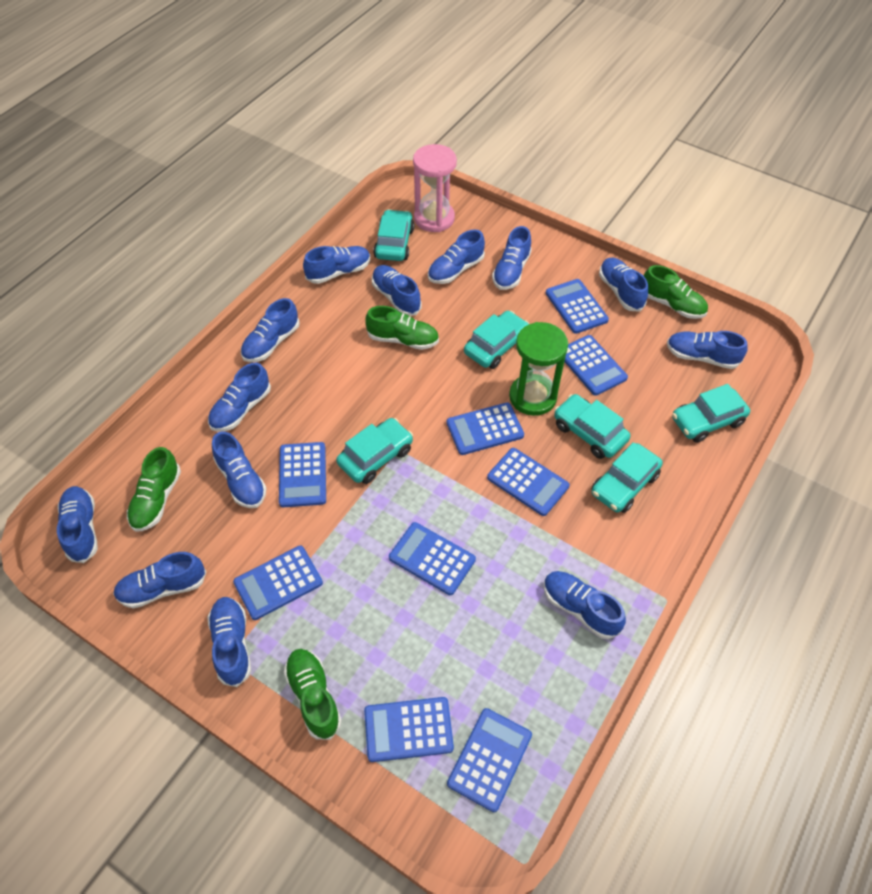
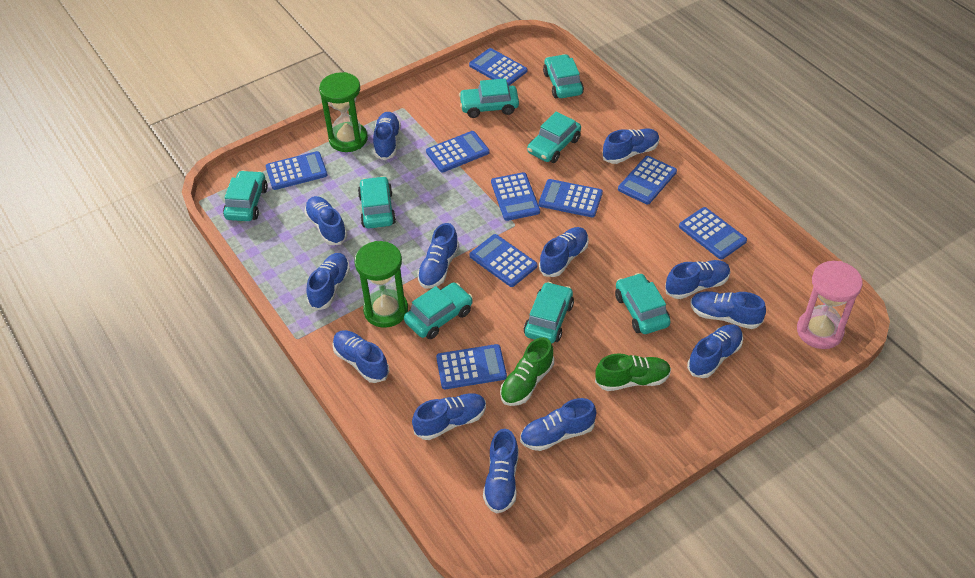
green hourglass: [509,322,568,416] = 1 -> [319,72,368,152] [355,241,408,328] = 2
green shoe: [127,447,181,532] [284,649,342,740] [365,306,439,350] [644,265,708,319] = 4 -> [500,337,554,406] [595,353,671,391] = 2
turquoise car: [336,418,413,484] [373,209,414,261] [464,311,529,369] [554,394,631,459] [592,442,663,513] [672,384,750,443] = 6 -> [223,170,268,221] [358,176,396,229] [404,283,473,339] [459,78,519,118] [524,282,574,344] [527,112,581,163] [543,54,584,98] [615,273,671,334] = 8

